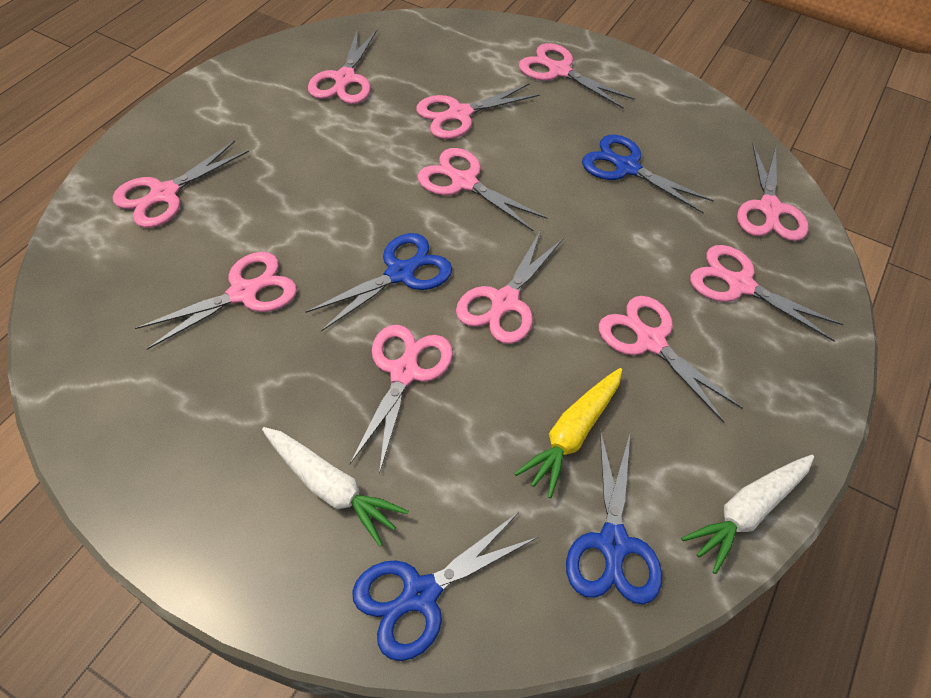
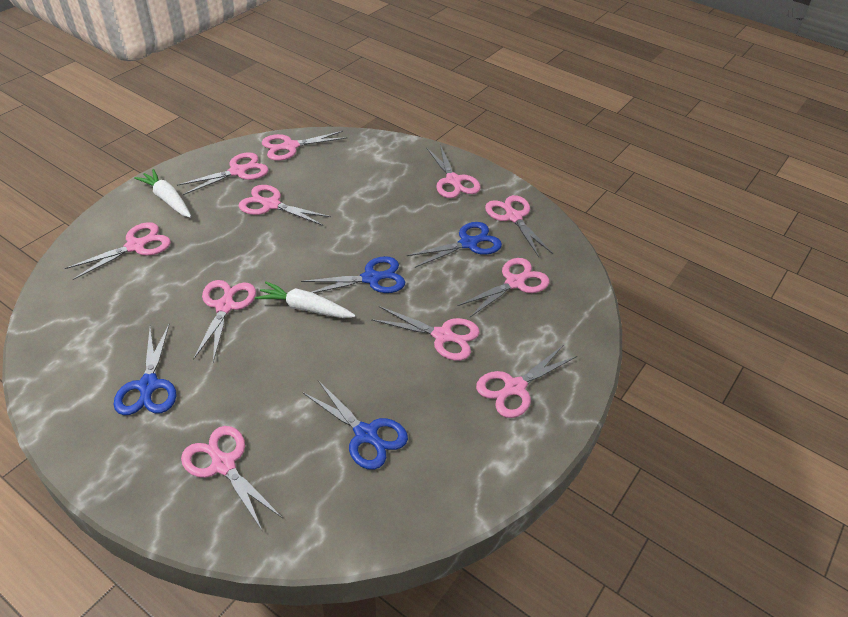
yellow carrot: [514,368,622,498] = 1 -> none = 0

